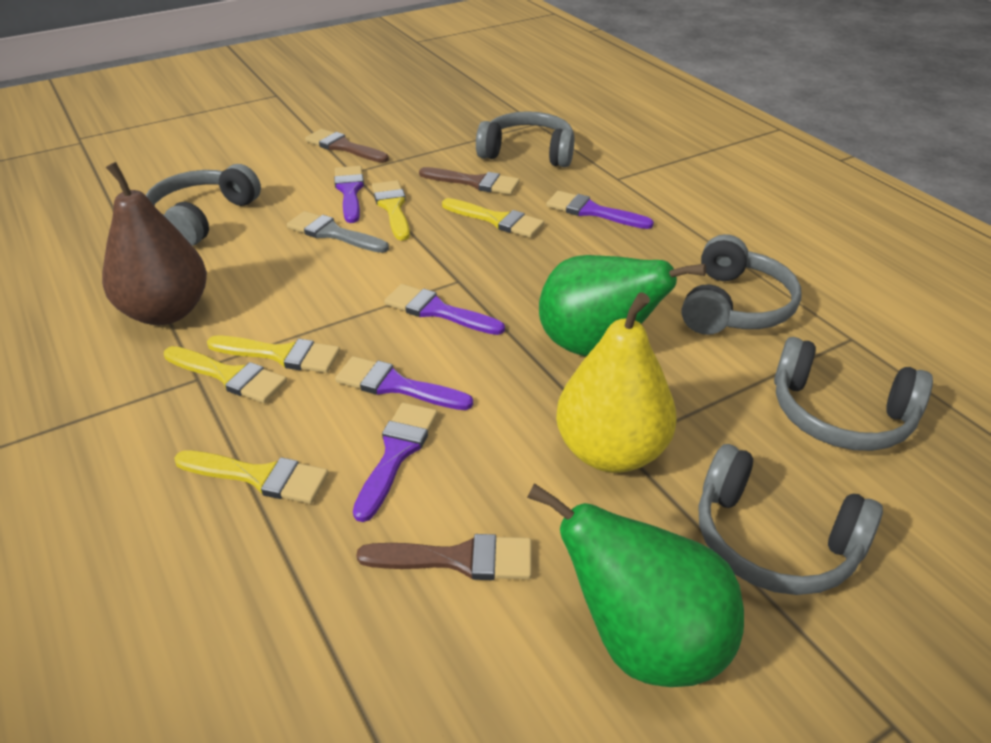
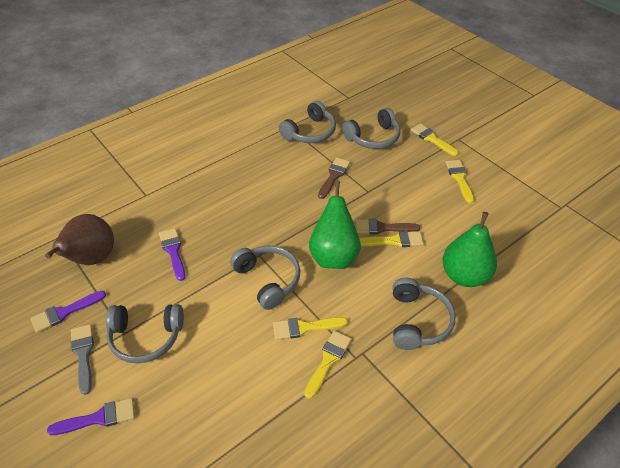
brown brush: [305,129,389,163] [356,534,532,580] [419,167,520,195] = 3 -> [318,158,350,199] [355,219,420,235] = 2
purple brush: [334,166,364,223] [335,356,473,410] [353,403,438,522] [384,284,505,335] [546,191,654,229] = 5 -> [31,291,106,333] [47,398,135,435] [159,228,185,281] = 3
yellow pear: [556,292,677,473] = 1 -> none = 0

